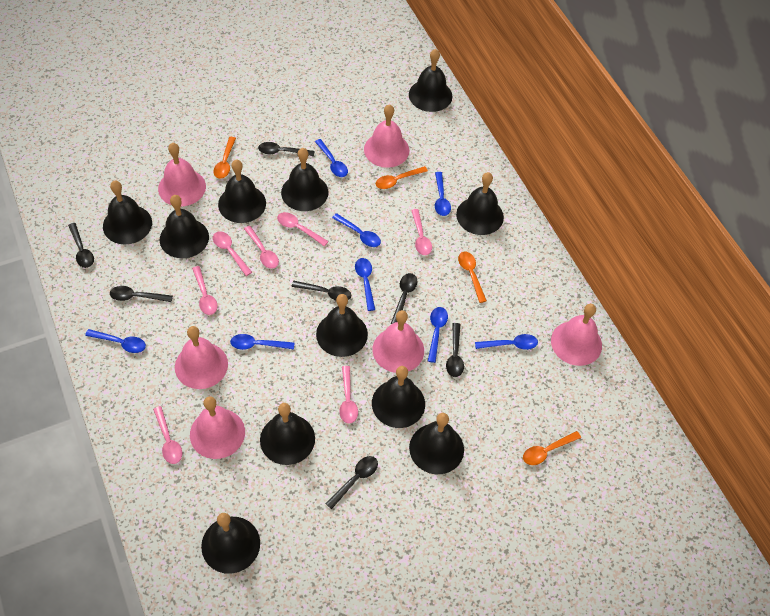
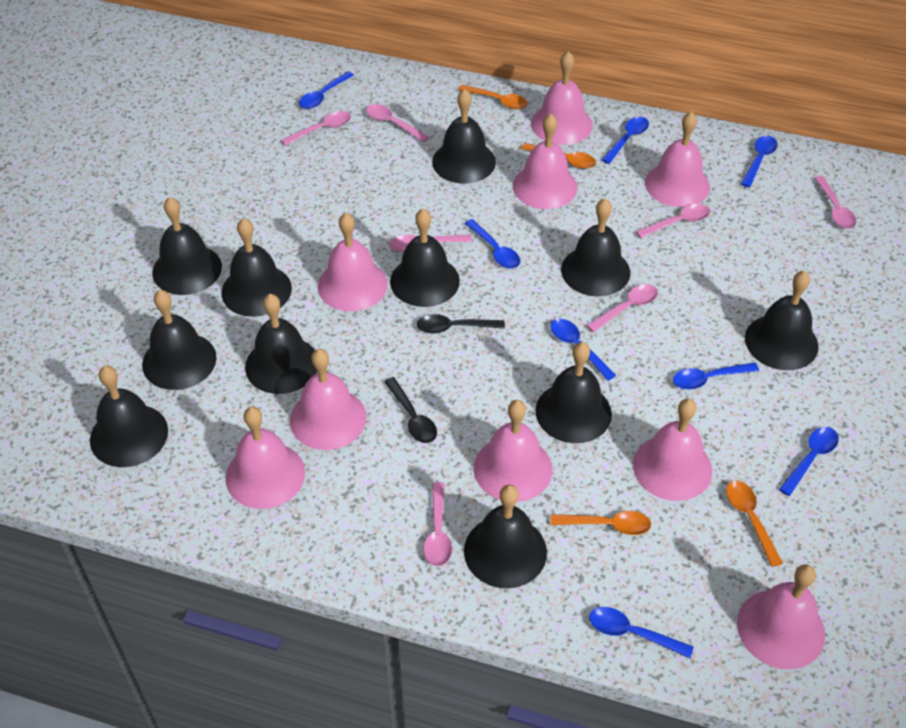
black spoon: [68,223,94,268] [110,286,173,302] [258,142,315,156] [291,281,351,301] [325,456,378,509] [391,273,417,324] [446,323,464,377] = 7 -> [384,377,437,443] [417,314,505,334] = 2
pink bell: [158,143,206,206] [175,326,228,389] [190,396,245,459] [364,104,410,168] [372,310,424,373] [551,304,602,366] = 6 -> [226,407,305,509] [290,349,366,450] [318,213,388,311] [474,400,552,502] [513,114,578,209] [531,51,593,145] [633,399,712,501] [645,111,710,207] [737,564,825,669] = 9

